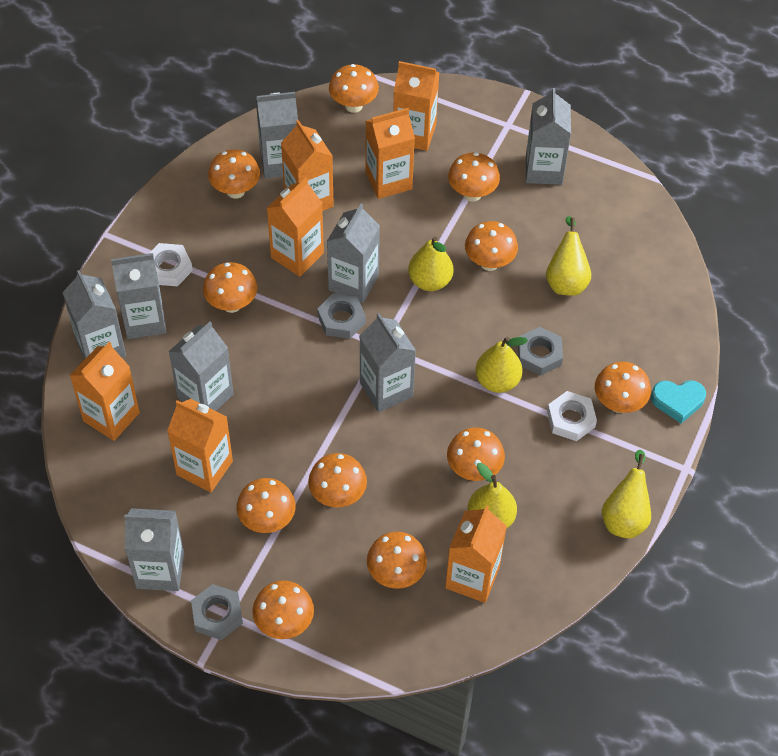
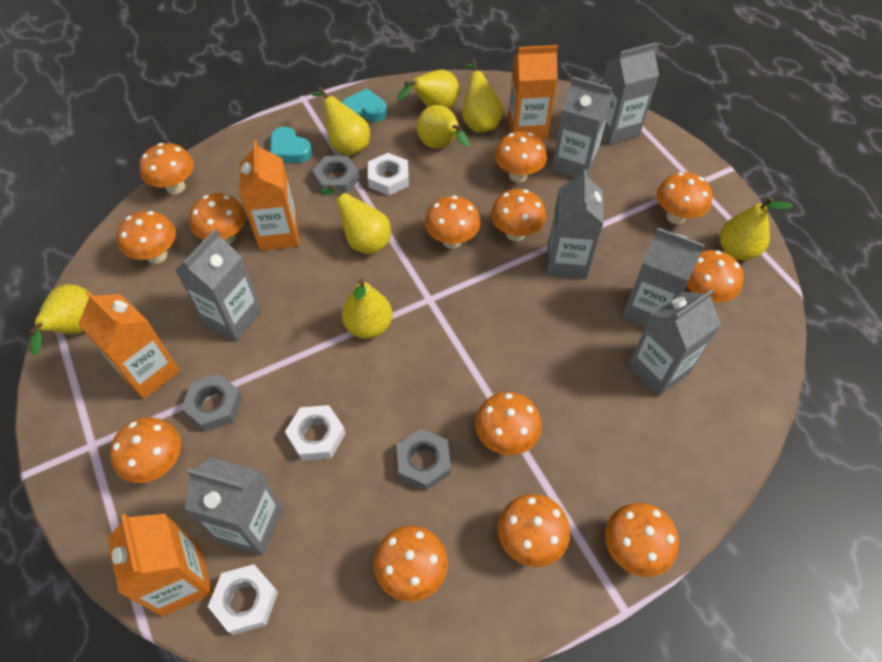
grey carton: [62,270,126,360] [111,253,166,339] [124,508,184,591] [169,322,234,411] [256,92,298,178] [327,204,380,303] [360,313,416,412] [526,88,571,185] = 8 -> [176,229,262,341] [185,457,283,556] [547,169,604,279] [551,77,612,178] [602,43,659,145] [622,228,705,326] [628,290,721,396] = 7
orange carton: [70,342,140,441] [167,399,233,492] [267,178,324,277] [281,120,334,211] [366,108,415,199] [393,61,439,151] [445,505,507,603] = 7 -> [78,291,180,399] [107,514,213,616] [240,141,299,251] [508,45,558,140] = 4
orange mushroom: [203,262,257,313] [208,149,260,199] [236,478,296,533] [252,580,314,639] [308,453,367,508] [329,64,379,113] [367,532,427,589] [447,427,505,481] [448,152,500,202] [465,221,518,271] [595,362,651,413] = 11 -> [110,417,181,483] [117,211,176,264] [139,143,194,194] [189,193,246,245] [374,525,448,602] [425,195,480,249] [475,392,542,455] [491,189,546,241] [495,131,547,183] [498,494,570,567] [605,503,679,577] [657,172,712,224] [686,250,744,302] = 13
turquoise heart: [651,380,706,423] = 1 -> [270,127,312,163] [342,89,387,122] = 2
white nut: [149,243,193,286] [547,391,597,441] = 2 -> [208,564,278,635] [285,405,346,461] [368,153,409,195] = 3
yellow pear: [408,236,454,291] [467,463,517,529] [475,337,528,393] [546,216,591,296] [602,450,651,538] = 5 -> [28,284,89,356] [311,87,370,156] [320,184,391,254] [342,279,393,339] [397,69,460,109] [417,105,470,149] [462,59,503,133] [720,197,793,260] = 8

